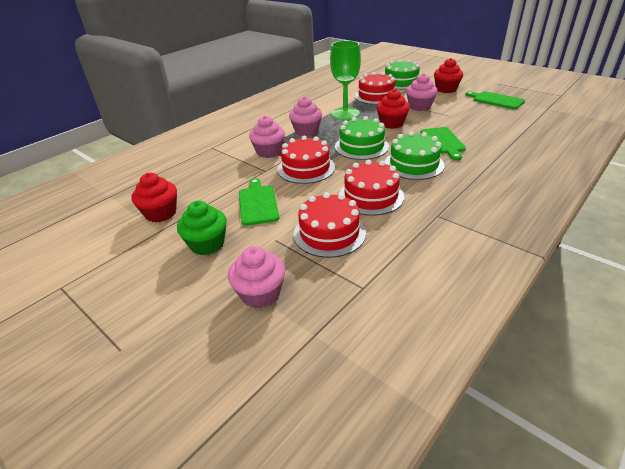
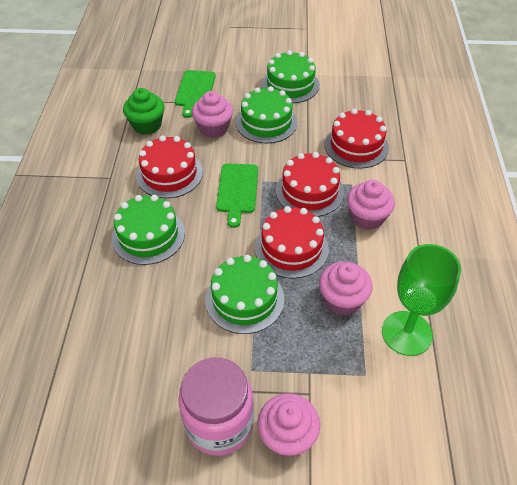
green cake: [335,116,389,160] [385,59,420,90] [385,131,445,180] = 3 -> [112,195,185,265] [205,255,284,334] [236,86,297,143] [262,50,320,103] = 4
green cutting board: [239,178,279,226] [420,127,466,160] [465,91,525,109] = 3 -> [175,70,216,118] [216,163,258,228] = 2
pink jar: none = 0 -> [179,357,254,456] = 1
red cupcake: [132,173,177,222] [377,89,410,129] [434,58,463,93] = 3 -> none = 0

